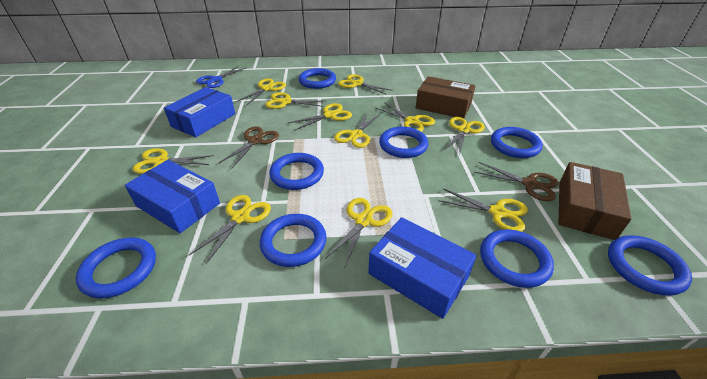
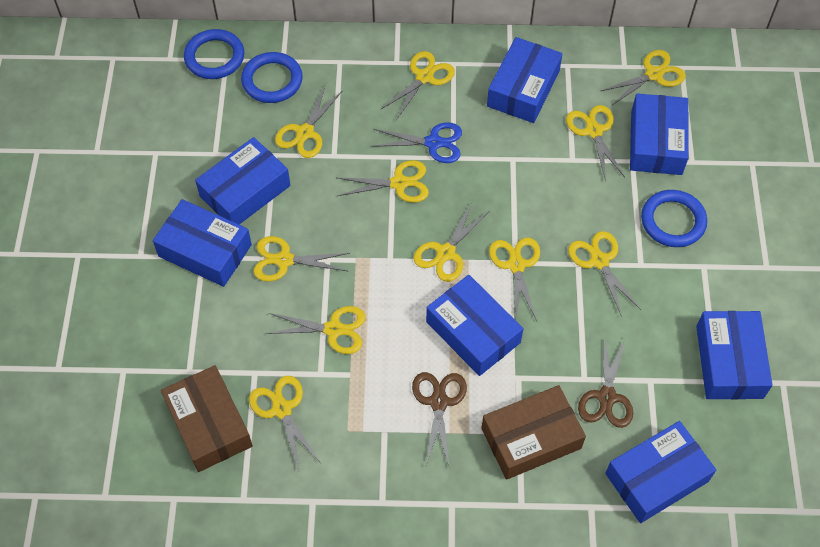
blue box: [125,160,220,233] [164,87,235,137] [368,217,476,319] = 3 -> [153,199,252,287] [195,137,290,225] [426,275,523,376] [487,37,563,123] [605,421,716,523] [630,93,689,175] [696,311,772,400] = 7
blue ring: [76,238,156,298] [260,214,326,267] [269,153,324,190] [299,68,336,89] [379,127,428,158] [480,229,554,288] [491,127,543,158] [608,235,692,296] = 8 -> [184,29,244,79] [241,52,303,103] [641,190,707,247] = 3

